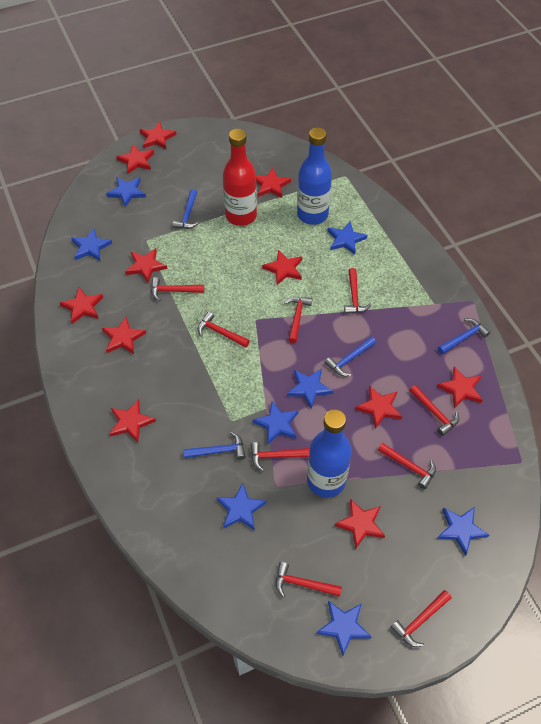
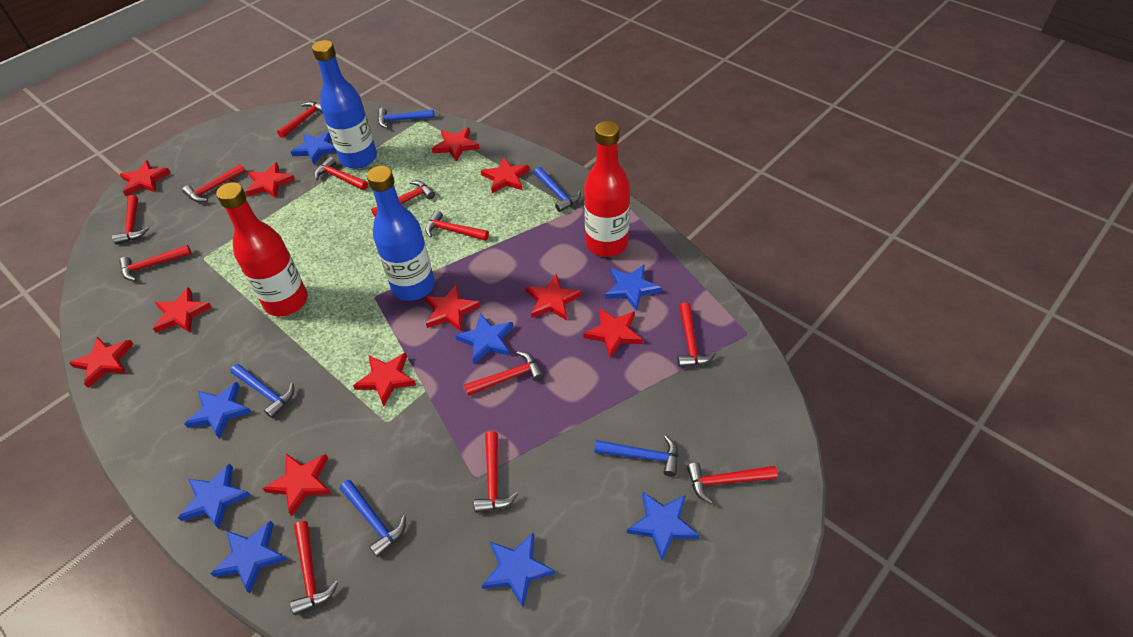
blue hammer: [172,189,199,229] [183,432,246,460] [324,337,376,376] [438,318,490,354] = 4 -> [230,364,294,418] [340,480,406,557] [378,108,435,129] [534,167,581,212] [594,435,678,477] = 5
red bottle: [223,129,257,226] = 1 -> [216,182,308,316] [584,121,630,257] = 2
red hammer: [151,277,204,301] [198,312,250,348] [250,442,310,472] [276,562,342,597] [284,297,312,343] [344,268,371,314] [378,443,436,489] [390,590,452,647] [409,385,459,436] = 9 -> [112,195,149,245] [119,245,192,281] [182,164,246,203] [277,101,323,138] [290,521,339,615] [314,157,368,190] [371,181,435,217] [425,210,489,241] [464,351,544,396] [474,431,518,513] [678,303,716,367] [687,463,778,504] = 12

